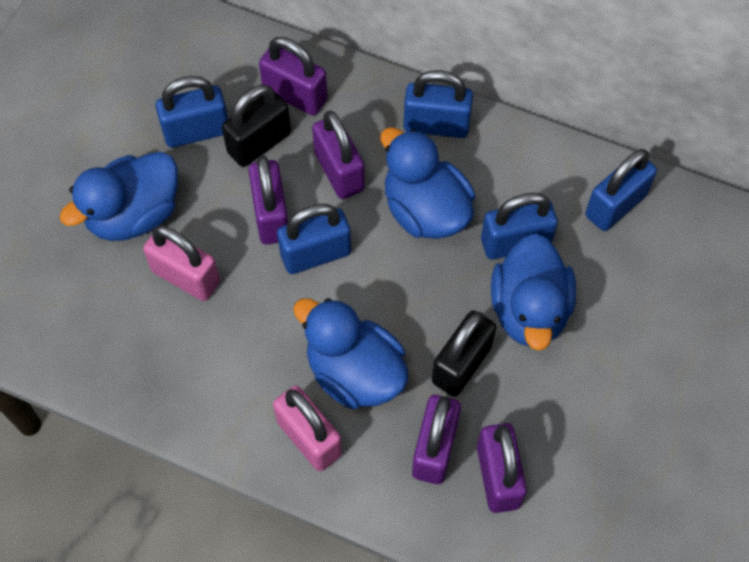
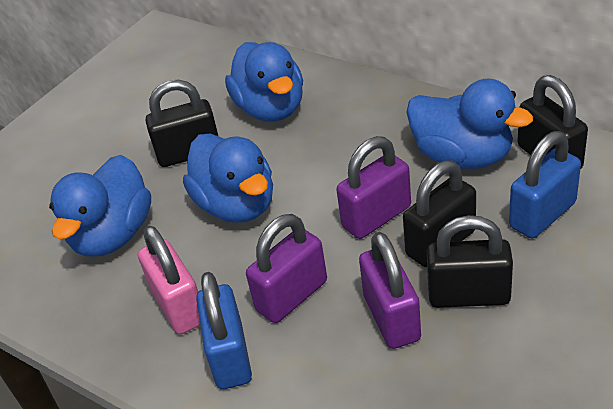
black padlock: [222,85,291,167] [432,311,496,397] = 2 -> [146,80,218,167] [403,161,476,267] [427,215,513,308] [517,75,588,168] = 4
blue padlock: [156,76,228,148] [277,204,351,274] [403,70,473,138] [481,193,558,260] [585,149,657,231] = 5 -> [196,272,252,389] [509,131,581,239] = 2
pink padlock: [143,225,220,301] [273,386,342,471] = 2 -> [138,226,200,334] = 1
purple padlock: [248,155,288,245] [259,37,328,115] [312,111,365,199] [412,395,461,484] [477,423,527,513] = 5 -> [246,214,327,323] [336,136,411,239] [359,232,421,349] = 3

